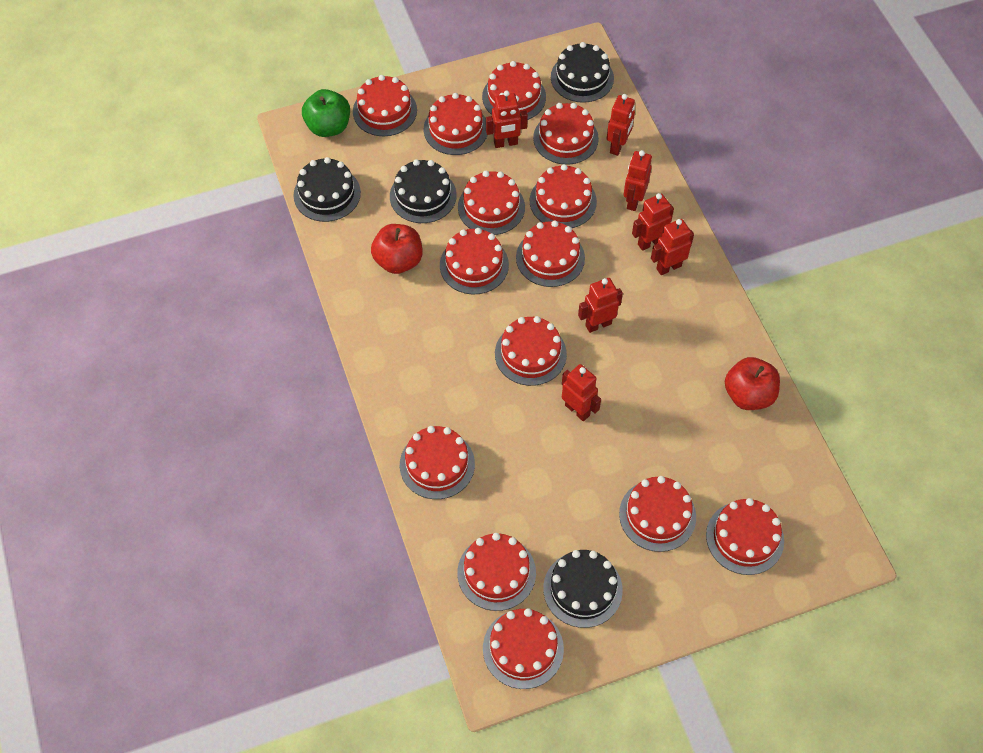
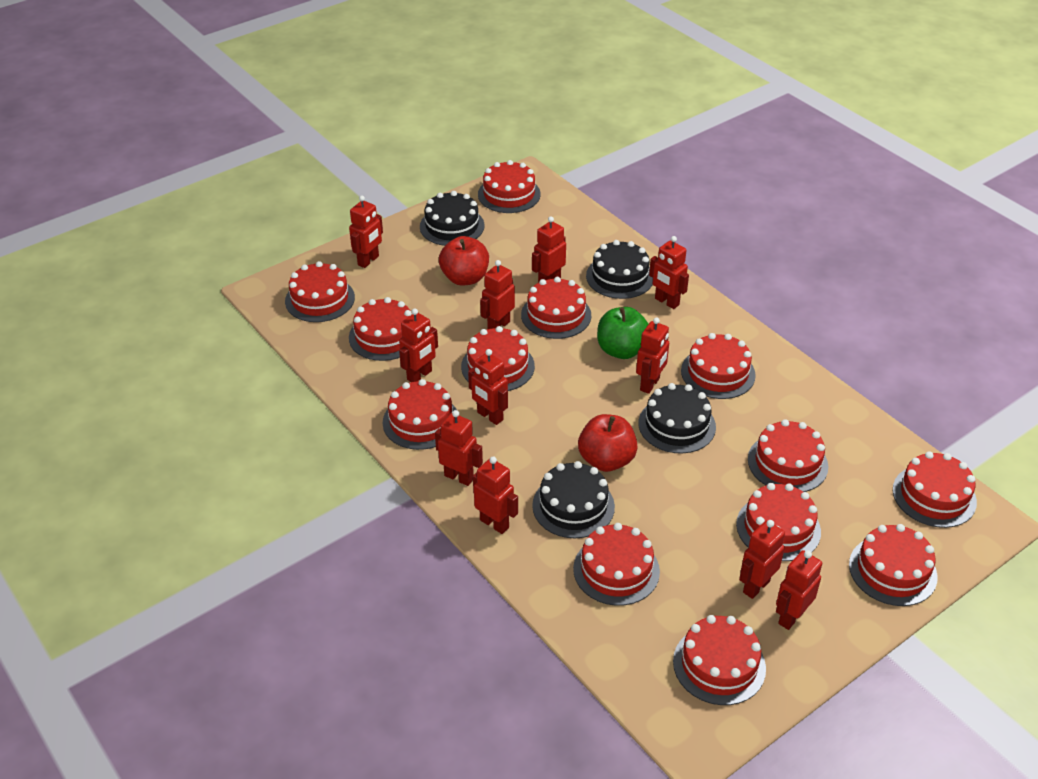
red cake: [353,75,417,136] [400,426,475,499] [424,93,487,155] [440,228,509,294] [457,533,536,611] [458,171,525,235] [482,61,546,120] [483,608,564,689] [495,316,567,386] [516,220,585,287] [530,164,597,228] [533,103,599,165] [619,476,696,552] [706,498,784,575] = 14 -> [285,261,355,322] [349,297,412,361] [383,379,457,450] [461,326,535,391] [478,160,541,213] [521,277,591,339] [573,523,660,606] [673,615,766,705] [681,333,756,399] [736,483,821,561] [748,419,828,492] [849,524,938,606] [893,451,977,528] = 13
red robot: [486,91,528,148] [562,364,601,421] [578,278,623,333] [607,94,635,156] [624,150,652,211] [632,193,674,251] [651,219,694,275] = 7 -> [349,196,383,268] [399,308,438,382] [435,410,483,486] [468,349,508,425] [473,457,518,534] [480,260,515,329] [532,216,566,283] [636,317,669,394] [649,236,689,309] [739,520,785,599] [776,550,822,630] = 11

